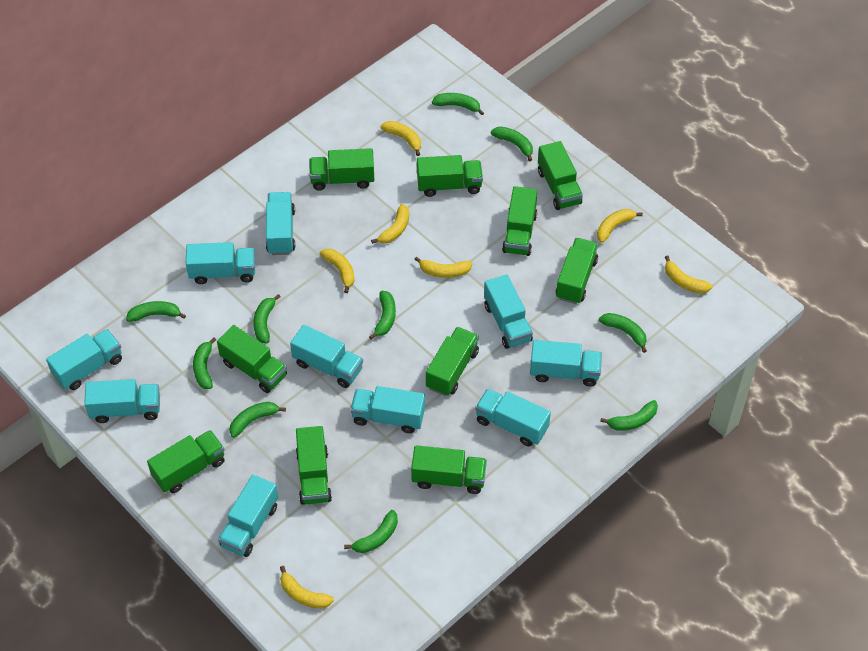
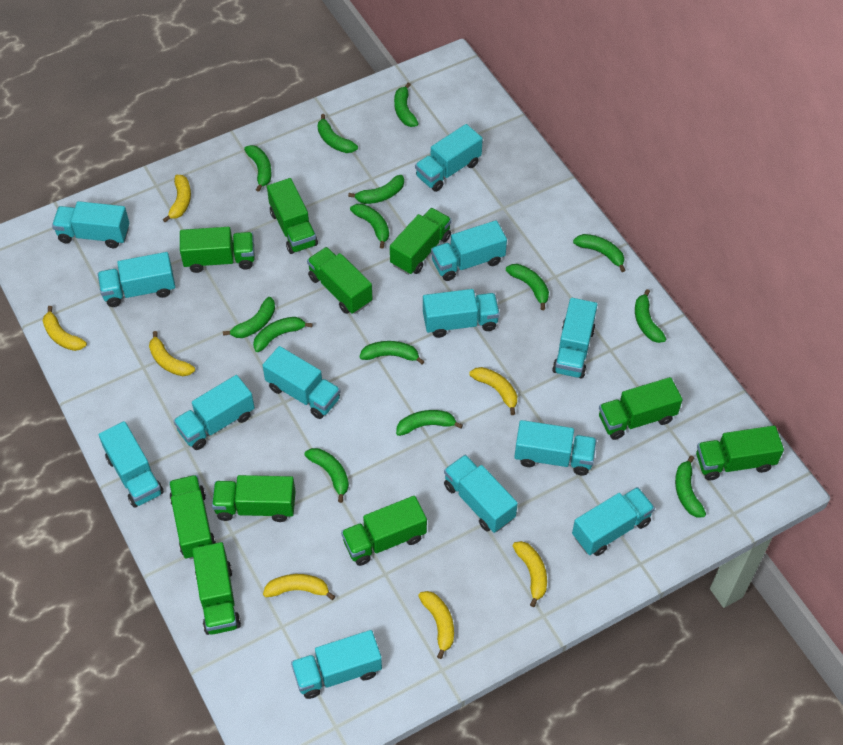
green banana: [126,301,186,322] [193,337,216,389] [229,402,286,438] [253,294,280,344] [344,510,398,553] [369,291,396,340] [432,93,484,115] [491,126,533,161] [599,313,647,353] [600,400,658,431] = 10 -> [223,297,275,338] [244,145,272,192] [253,317,313,352] [305,448,349,503] [318,114,358,153] [348,175,404,204] [350,204,389,248] [360,341,425,364] [394,83,419,127] [396,410,463,436] [506,264,549,310] [573,234,626,272] [635,289,666,343] [675,455,706,517] = 14
turquoise truck: [46,329,122,390] [84,379,160,423] [186,242,255,284] [218,475,278,557] [266,192,295,255] [290,325,363,388] [350,386,425,433] [475,389,551,446] [484,274,533,349] [530,340,602,387] = 10 -> [52,201,129,248] [98,252,175,307] [99,421,164,508] [173,375,255,450] [262,346,340,419] [291,630,382,699] [415,124,483,192] [423,289,500,338] [431,220,507,281] [444,455,518,533] [514,420,597,476] [552,298,597,379] [572,487,655,556] = 13

